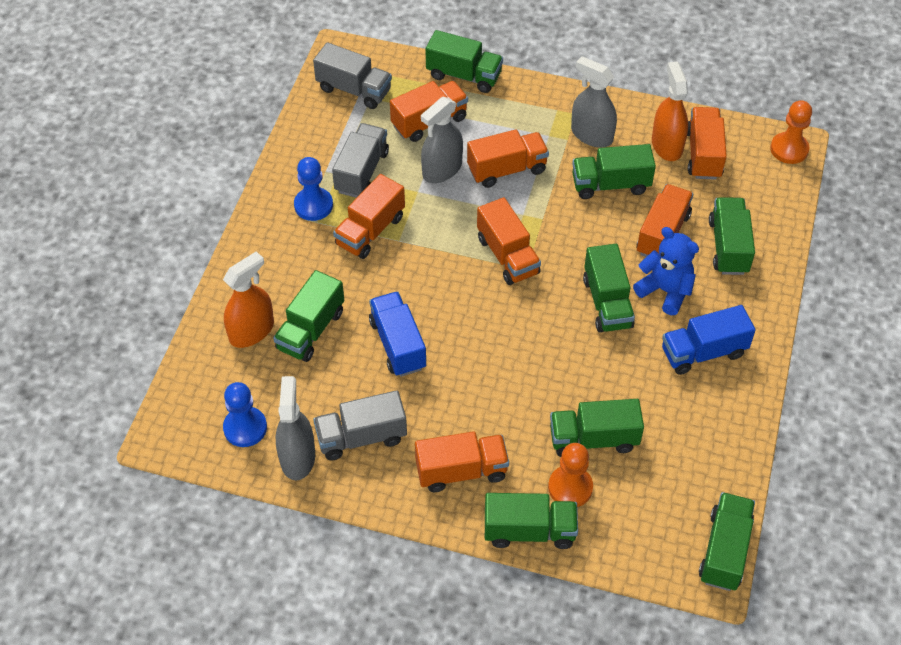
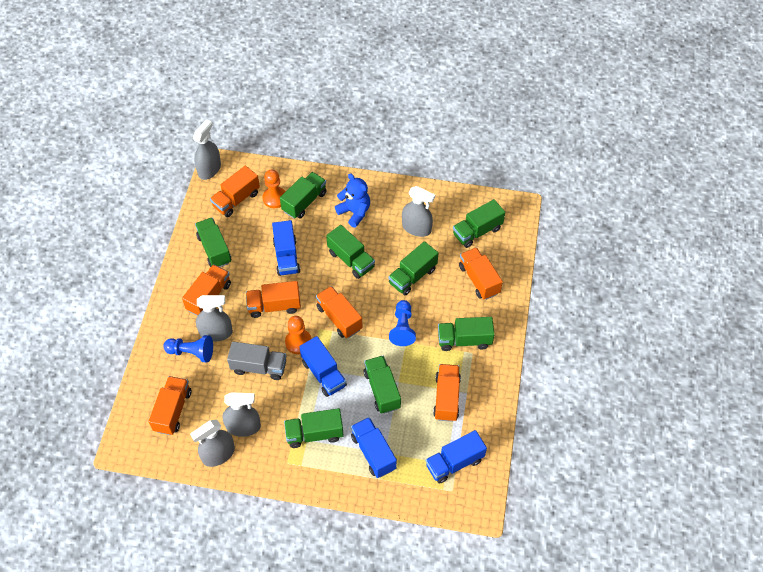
blue truck: [369,291,426,377] [662,305,756,375] = 2 -> [272,220,300,276] [299,336,347,397] [351,417,397,478] [426,430,487,484] = 4
grey spray bottle: [276,376,315,480] [421,97,463,183] [571,56,617,148] = 3 -> [190,420,235,467] [193,119,221,180] [196,295,233,342] [223,392,261,437] [402,186,435,237] = 5
grey truck: [313,42,392,109] [313,390,407,460] [332,123,389,198] = 3 -> [227,341,286,380] = 1
orange spray bottle: [223,252,274,348] [652,62,688,161] = 2 -> none = 0

